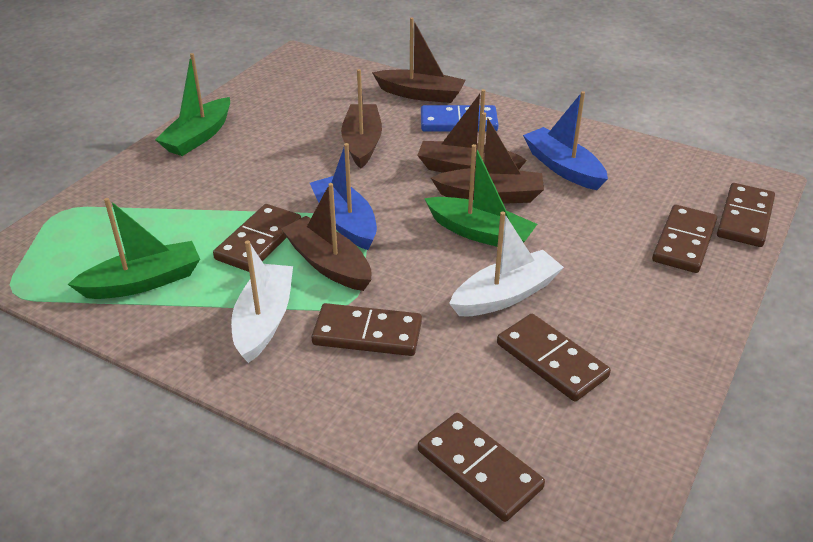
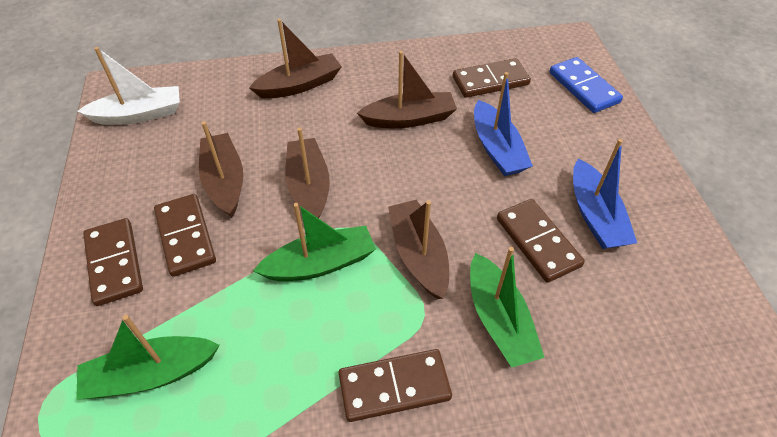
brown domino: [213,204,301,272] [311,303,422,356] [418,413,545,522] [497,314,611,402] [652,205,717,273] [717,183,775,247] = 6 -> [83,218,143,306] [154,194,216,277] [338,349,452,422] [453,58,531,98] [497,199,585,283] = 5
white boat: [231,240,293,363] [449,211,564,316] = 2 -> [77,47,180,125] = 1

